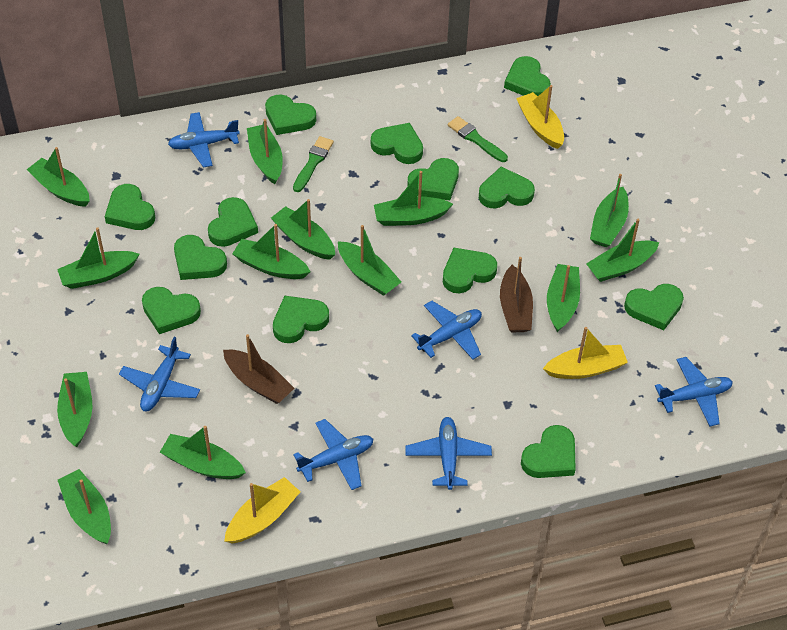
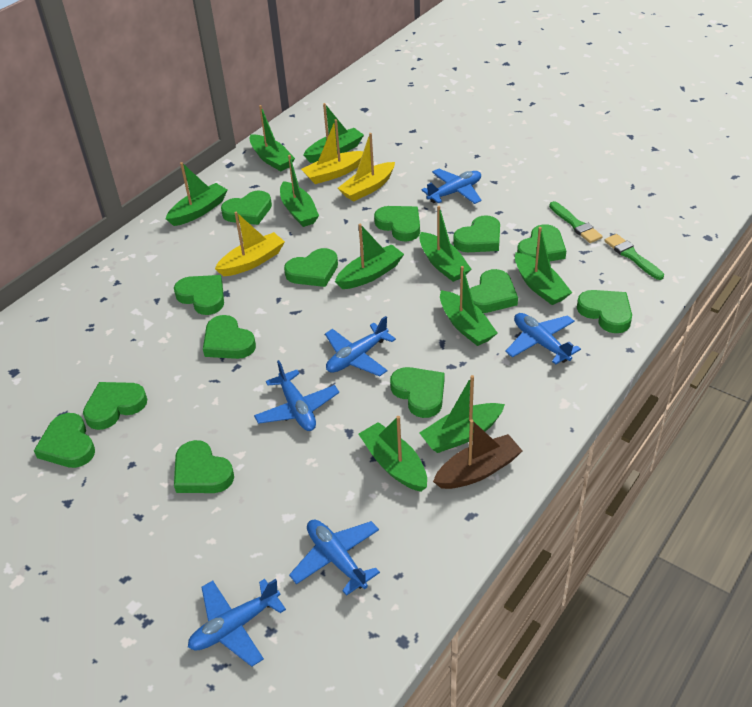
brown boat: [223,334,294,404] [500,257,533,332] = 2 -> [433,419,522,489] = 1
green boat: [27,147,90,207] [57,227,139,289] [57,372,93,447] [58,469,111,544] [160,426,246,479] [232,224,311,279] [247,119,283,184] [271,199,335,260] [338,225,401,296] [374,171,453,226] [547,264,580,332] [586,219,660,282] [590,174,629,247] = 13 -> [166,162,228,226] [250,105,295,171] [280,155,319,227] [303,103,364,163] [335,224,404,289] [359,416,427,492] [419,206,472,282] [419,375,505,453] [440,266,498,346] [515,227,572,305] = 10

